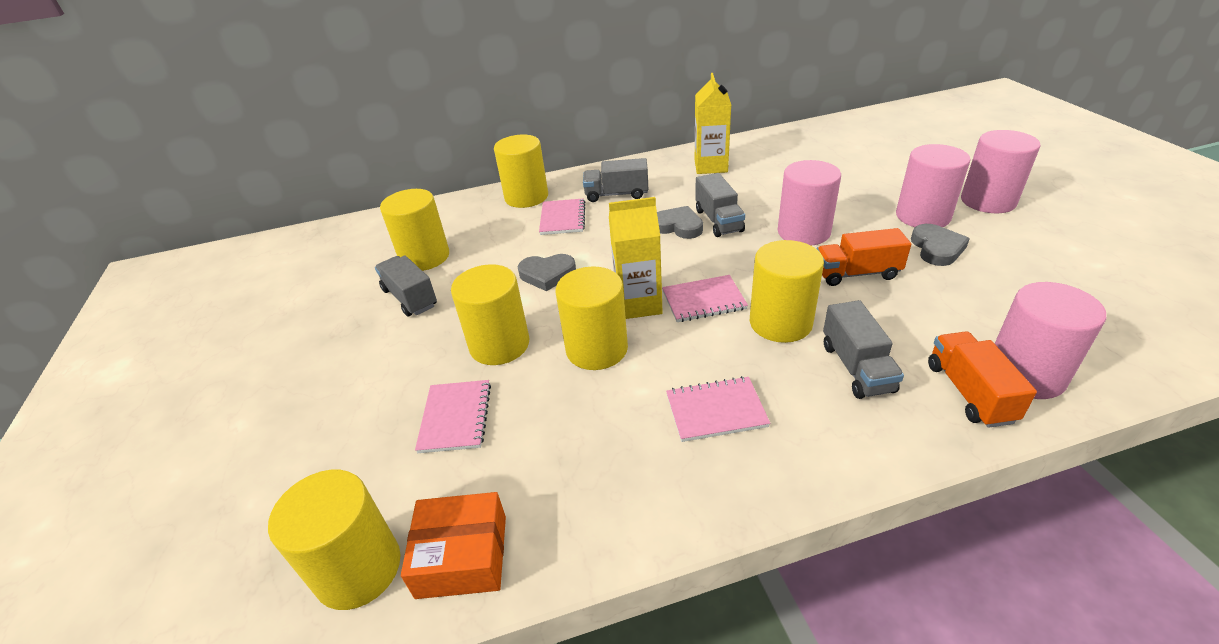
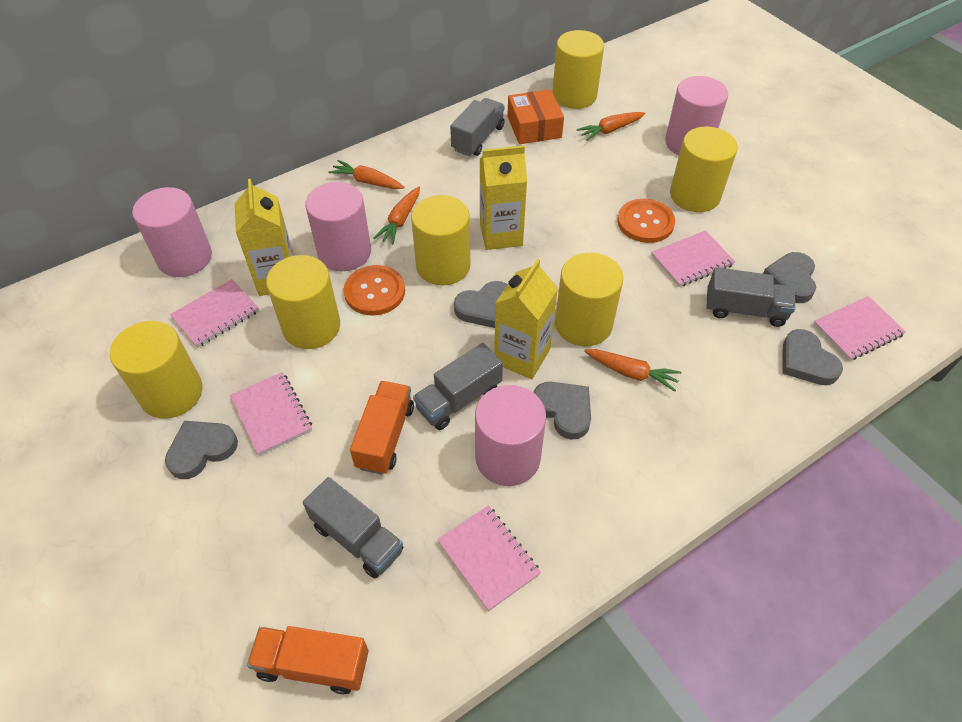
grey heart: [518,254,576,291] [657,206,703,239] [911,224,970,266] = 3 -> [165,421,238,479] [454,281,508,328] [533,382,591,440] [763,252,816,303] [782,329,843,385] = 5
orange button: none = 0 -> [344,265,405,315] [617,199,675,243] = 2
orange carrot: none = 0 -> [328,160,405,189] [373,187,420,244] [577,112,645,141] [584,349,682,392] = 4
pink notebook: [415,380,491,453] [539,198,585,235] [662,275,748,322] [666,376,770,442] = 4 -> [170,279,259,348] [230,372,312,456] [437,505,541,612] [651,231,735,287] [813,296,906,361] = 5
yellow carton: [609,197,663,319] [695,73,731,174] = 2 -> [234,179,294,296] [480,146,527,250] [494,259,558,379] = 3

